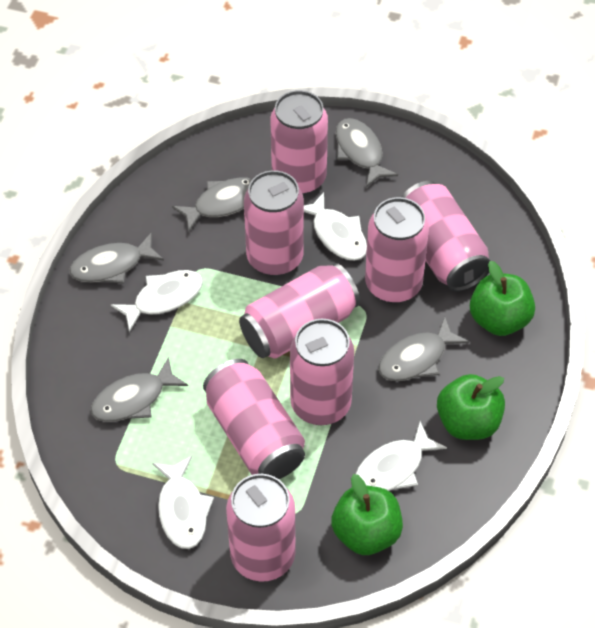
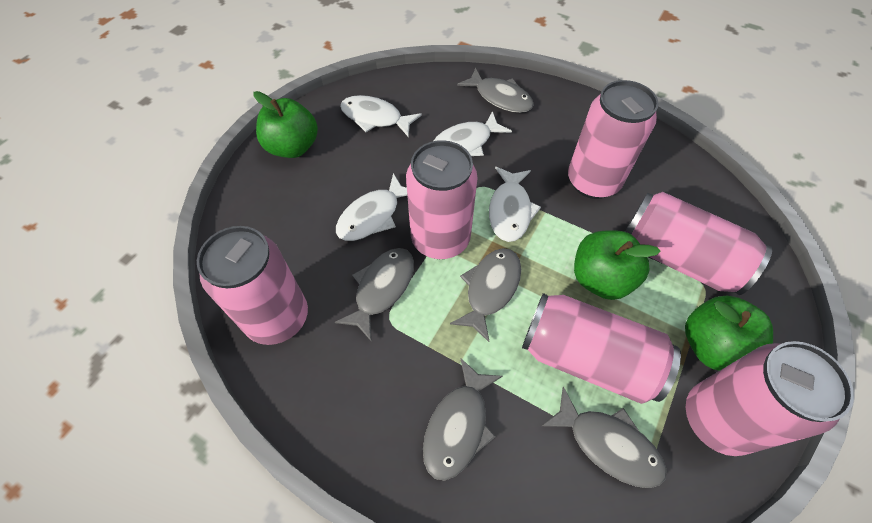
pink can: [203,359,305,479] [226,474,295,582] [239,263,360,358] [244,170,304,276] [270,90,328,195] [290,319,354,425] [365,197,429,304] [402,181,490,292] = 8 -> [197,226,308,345] [406,140,477,259] [522,293,681,404] [568,80,659,199] [625,192,772,295] [686,341,854,456] = 6

